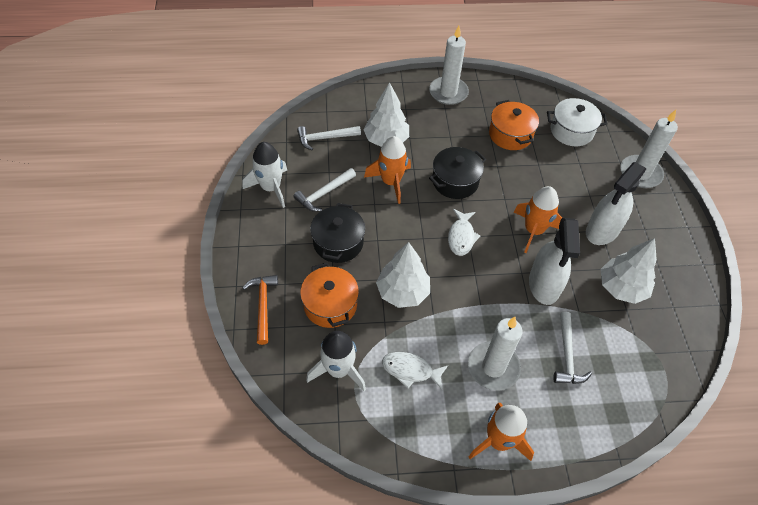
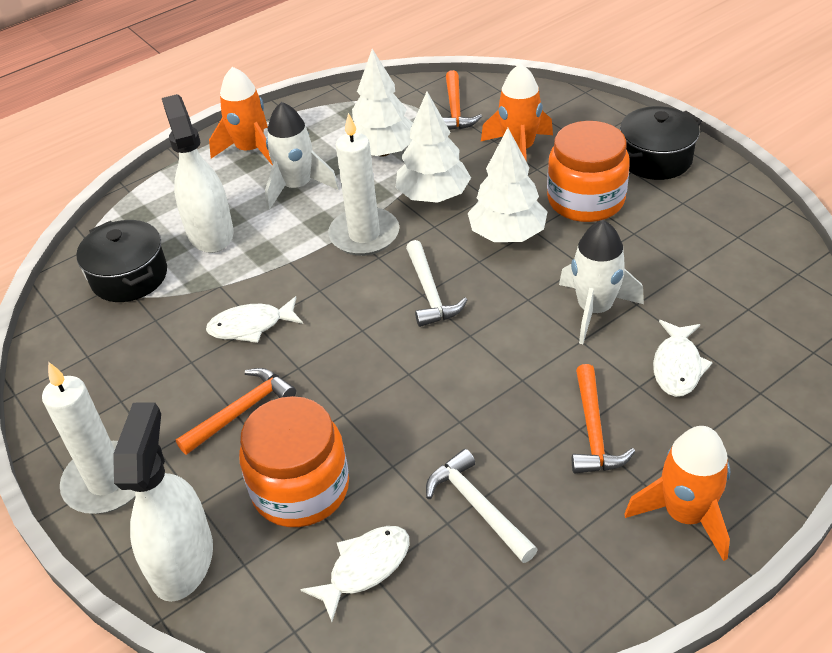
orange hammer: [243,275,278,345] = 1 -> [176,368,296,455] [442,70,482,130] [572,364,635,474] = 3
orange jar: none = 0 -> [239,396,349,527] [547,121,630,222] = 2
orange pot: [300,263,359,328] [489,100,539,150] = 2 -> none = 0
white candle: [429,26,469,105] [468,317,523,391] [620,110,678,188] = 3 -> [42,362,135,514] [328,113,399,256] = 2
white fish: [382,352,448,389] [448,209,481,256] = 2 -> [206,296,303,343] [300,526,409,622] [653,320,713,397] = 3
white hammer: [294,168,356,212] [297,126,361,150] [553,312,592,384] = 3 -> [406,240,467,327] [426,449,538,563] = 2
white pot: [547,98,608,146] = 1 -> none = 0

